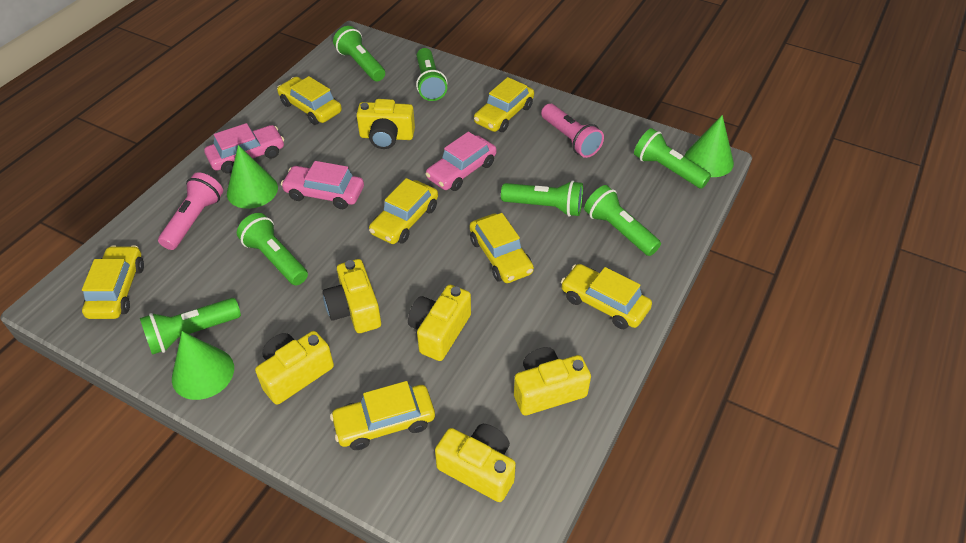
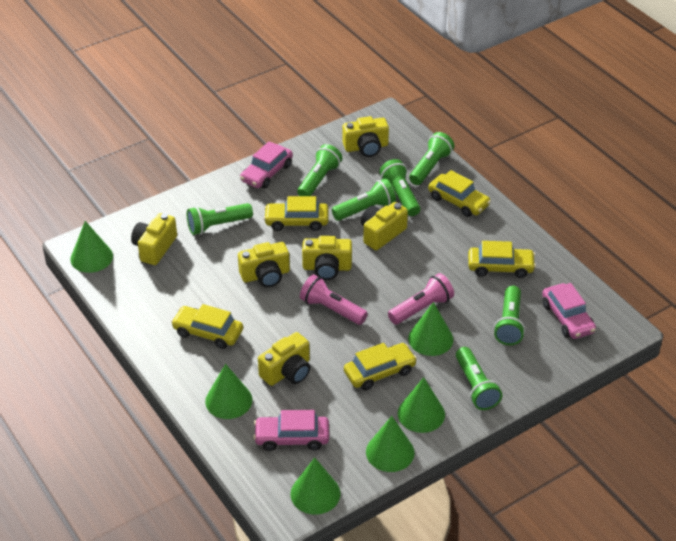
green cone: [172,331,234,400] [227,145,278,209] [684,115,734,177] = 3 -> [70,221,113,273] [205,364,252,419] [290,458,341,515] [366,416,415,472] [398,377,445,433] [408,302,453,356] = 6
yellow car: [82,245,144,319] [277,76,342,125] [330,381,435,450] [369,178,438,244] [469,213,534,283] [474,77,534,132] [561,264,652,329] = 7 -> [171,304,243,349] [264,196,328,231] [344,343,417,390] [428,170,491,217] [468,241,536,278] = 5

